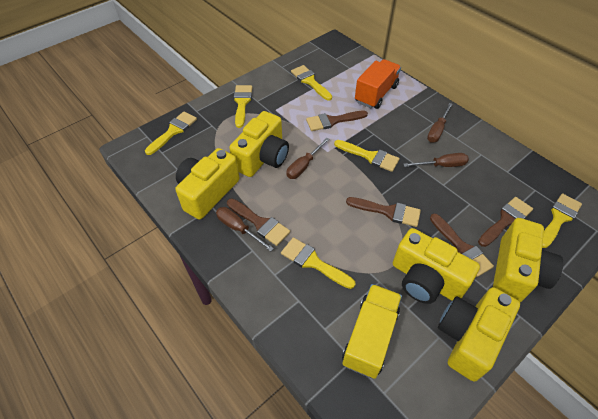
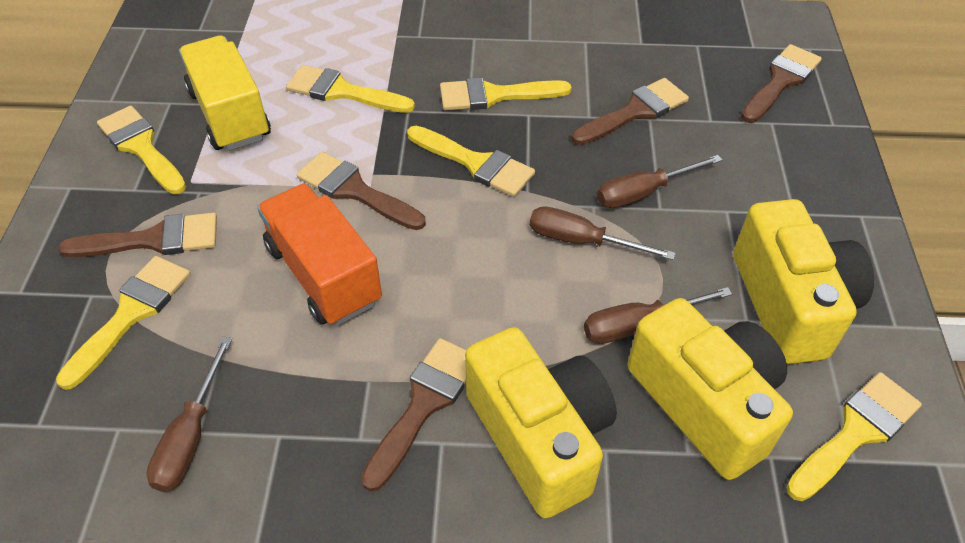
yellow camera: [175,148,239,220] [229,111,289,177] [393,228,480,304] [438,287,520,381] [493,218,563,302] = 5 -> [465,327,617,519] [627,298,793,480] [733,199,874,365] = 3

